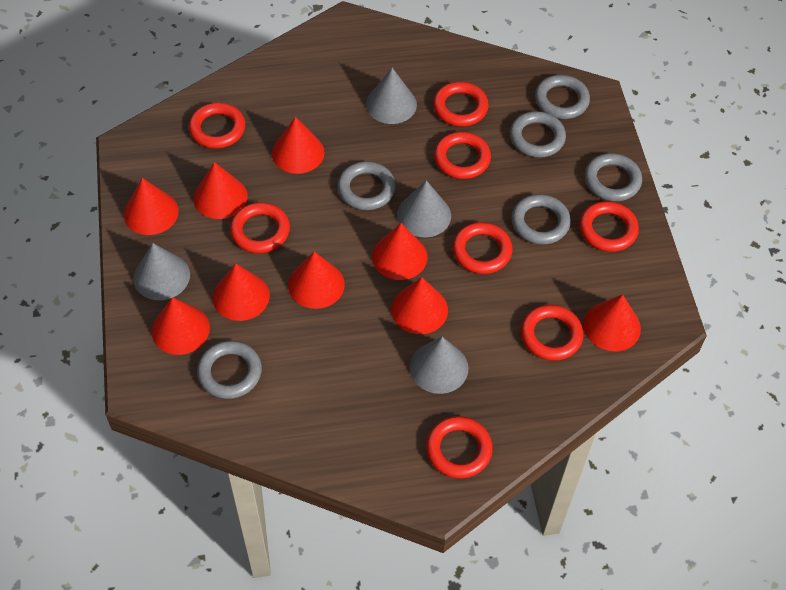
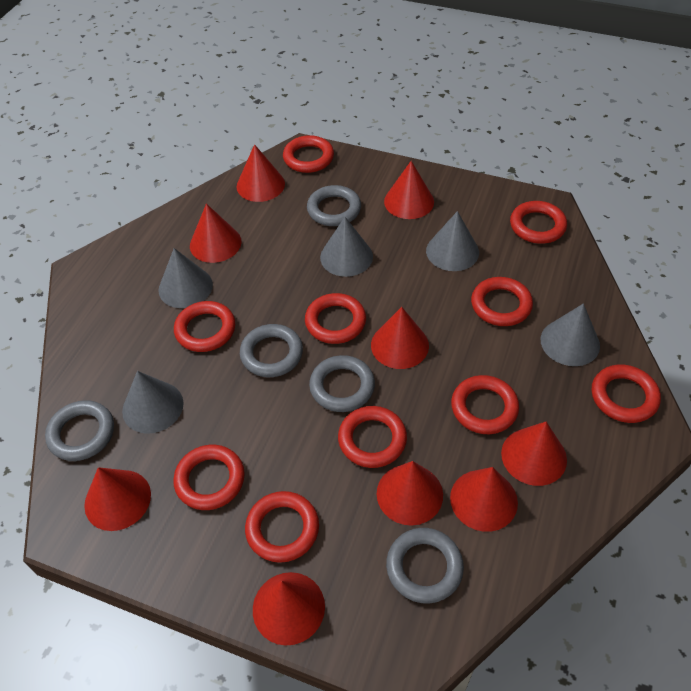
grey cone: [133,243,190,300] [366,68,417,124] [397,180,451,237] [410,337,468,394] = 4 -> [122,371,184,434] [159,248,213,308] [320,217,373,277] [426,211,479,271] [540,303,600,366] = 5
grey ring: [197,341,262,399] [337,161,396,210] [510,111,566,158] [511,194,571,245] [535,75,590,119] [584,153,642,201] = 6 -> [45,400,114,461] [240,324,303,377] [307,185,361,226] [309,355,375,412] [386,528,464,604] = 5
red ring: [189,102,245,149] [230,202,290,253] [426,416,493,478] [433,82,489,127] [434,132,491,179] [452,222,512,274] [521,305,584,361] [579,201,639,252] = 8 -> [173,445,245,510] [174,301,235,352] [245,491,319,563] [283,135,334,173] [305,293,366,344] [338,406,407,468] [451,375,519,434] [471,277,533,326] [510,201,567,244] [592,364,661,423] = 10

